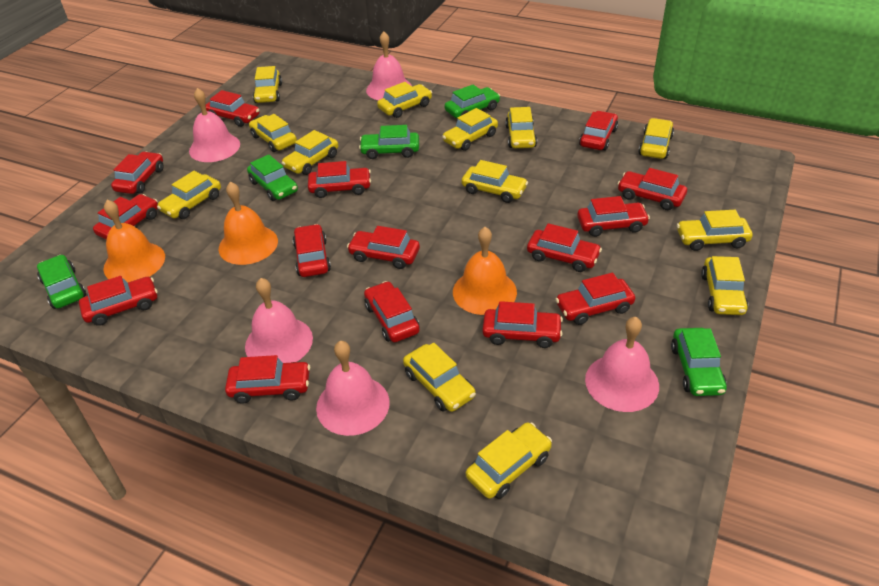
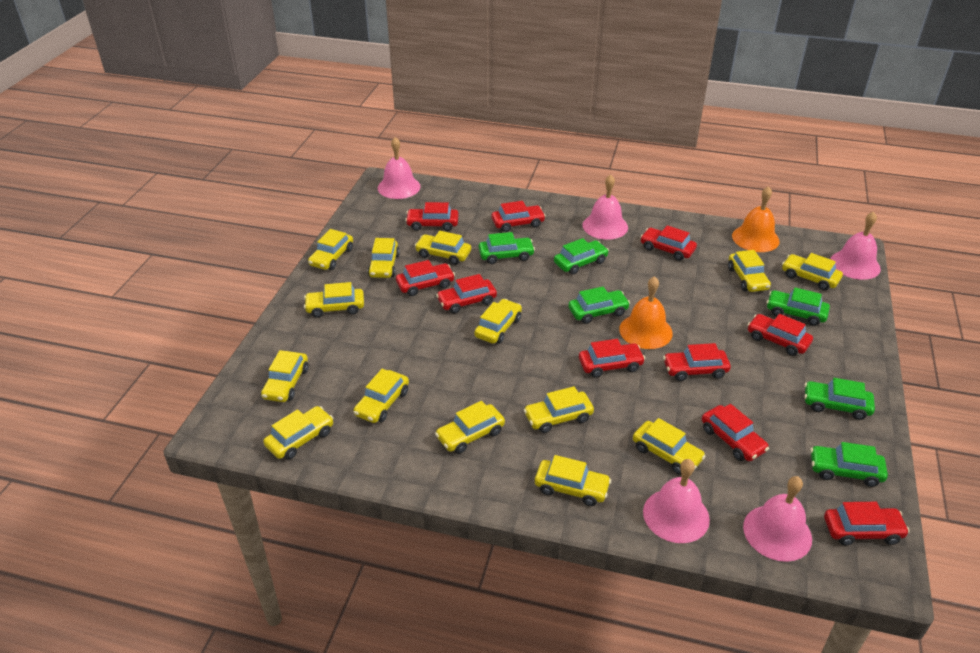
green car: [37,255,86,309] [247,154,298,201] [359,125,419,159] [445,84,500,118] [671,328,727,396] = 5 -> [479,232,535,264] [554,238,609,274] [568,287,630,324] [767,288,830,326] [804,378,875,420] [810,442,888,487] = 6
orange bell: [104,200,165,282] [219,182,278,265] [453,227,517,315] = 3 -> [619,276,673,349] [732,186,780,252] = 2
red car: [79,276,158,326] [93,194,158,240] [111,151,164,194] [206,90,260,127] [225,355,310,404] [292,224,331,277] [308,161,371,198] [347,226,420,269] [364,281,420,342] [483,301,563,348] [527,223,602,272] [555,273,635,325] [577,196,650,237] [579,111,618,150] [618,168,687,210] = 15 -> [396,260,455,296] [405,202,459,231] [436,274,497,313] [492,201,546,232] [579,339,645,378] [640,225,697,261] [663,343,731,381] [702,404,769,461] [748,314,813,356] [824,502,910,546] = 10
yellow car: [157,171,221,219] [249,114,297,152] [253,66,282,103] [282,130,338,175] [377,82,432,118] [403,343,476,412] [442,108,498,151] [462,160,528,203] [466,422,552,499] [505,107,537,148] [638,118,674,159] [677,210,753,251] [701,256,748,315] = 13 -> [261,350,309,402] [263,406,333,460] [304,282,364,318] [308,229,353,270] [353,369,409,423] [368,238,400,278] [415,231,471,265] [435,401,505,454] [474,299,522,344] [524,386,594,433] [535,455,611,506] [633,418,706,475] [728,250,771,292] [782,253,843,291] = 14

